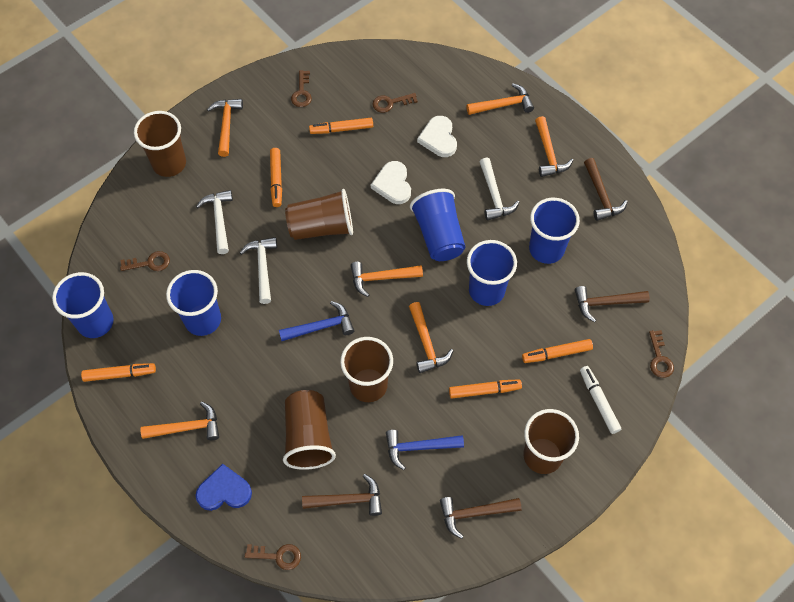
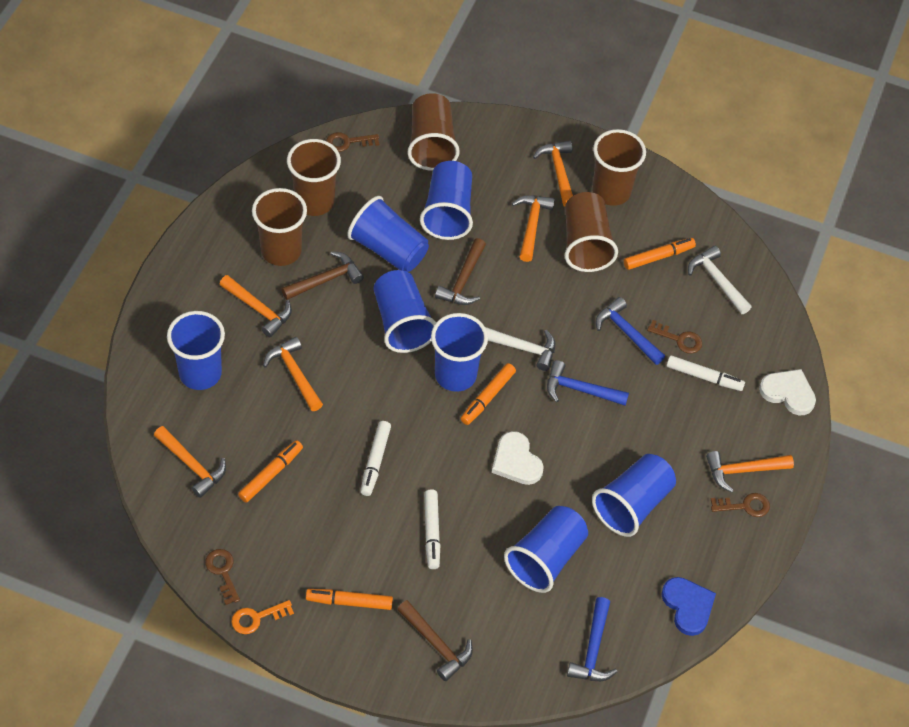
blue cup: [52,272,114,338] [166,270,221,336] [410,189,465,261] [467,240,517,306] [529,198,580,264] = 5 -> [167,311,225,390] [347,196,429,272] [374,270,436,353] [420,161,473,240] [431,313,488,392] [504,506,588,593] [592,454,676,537] = 7
blue hammer: [279,301,354,341] [386,430,464,470] = 2 -> [547,360,629,406] [567,597,617,681] [596,297,665,365] = 3
brown hammer: [302,474,382,516] [440,497,522,539] [575,286,650,322] [584,158,628,221] = 4 -> [282,251,364,300] [397,600,473,681] [435,238,486,305] = 3
brown key: [120,251,170,271] [245,544,301,570] [291,70,312,107] [373,93,418,113] [649,330,674,378] = 5 -> [205,549,240,605] [326,132,379,152] [647,320,702,354] [711,493,770,517] = 4
orange key: none = 0 -> [231,600,294,634] = 1
orange marker: [81,363,156,382] [270,148,282,207] [309,118,373,134] [449,379,522,399] [522,339,593,363] = 5 -> [238,440,303,503] [306,589,393,610] [461,363,516,425] [624,238,696,270] = 4
white hammer: [196,190,233,254] [240,237,277,304] [480,158,520,220] = 3 -> [485,327,556,371] [688,246,752,314] = 2
white marker: [580,366,621,434] = 1 -> [361,421,391,496] [424,489,440,569] [666,355,745,391] = 3

